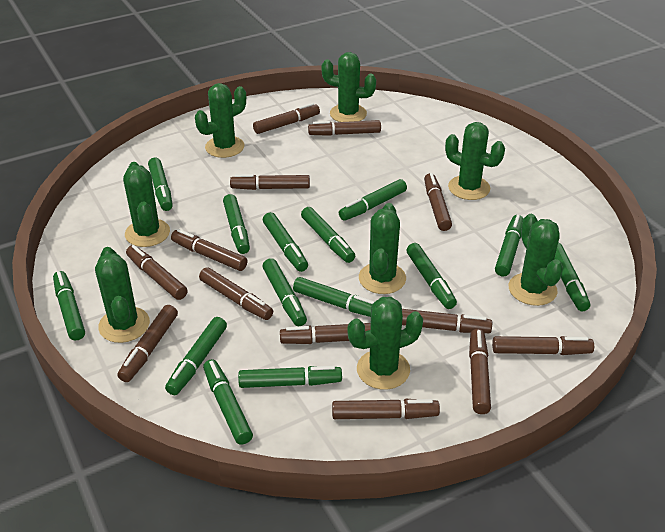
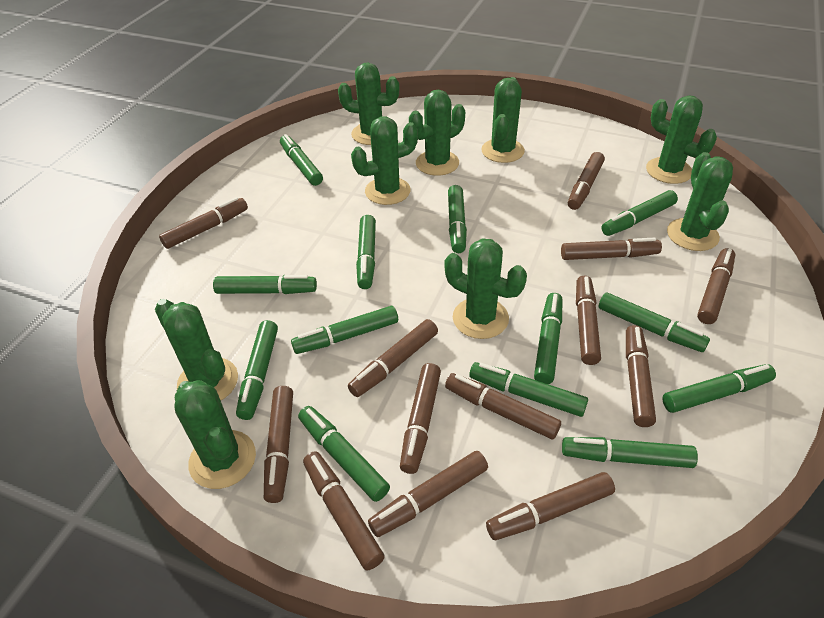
green cactus: [95,247,150,343] [123,162,170,247] [195,83,246,158] [321,52,376,122] [348,297,423,390] [359,203,406,294] [445,122,505,200] [508,214,563,306] = 8 -> [155,299,238,400] [175,380,256,489] [338,63,400,145] [351,116,418,205] [409,90,465,176] [444,238,527,339] [481,77,525,163] [646,95,717,184] [667,152,733,251] = 9
green marker: [53,271,85,341] [148,158,173,211] [165,317,227,395] [203,359,253,445] [223,194,250,254] [238,366,342,388] [262,258,307,326] [263,212,308,272] [293,277,374,317] [301,207,355,263] [339,179,407,221] [406,243,457,309] [495,215,523,276] [554,242,590,311] = 14 -> [213,275,317,294] [236,320,278,420] [280,134,323,186] [291,306,398,354] [298,406,390,502] [356,215,376,289] [448,185,467,253] [469,362,588,417] [534,293,562,384] [562,437,698,468] [598,292,710,352] [602,190,678,236] [662,364,776,413] = 13

